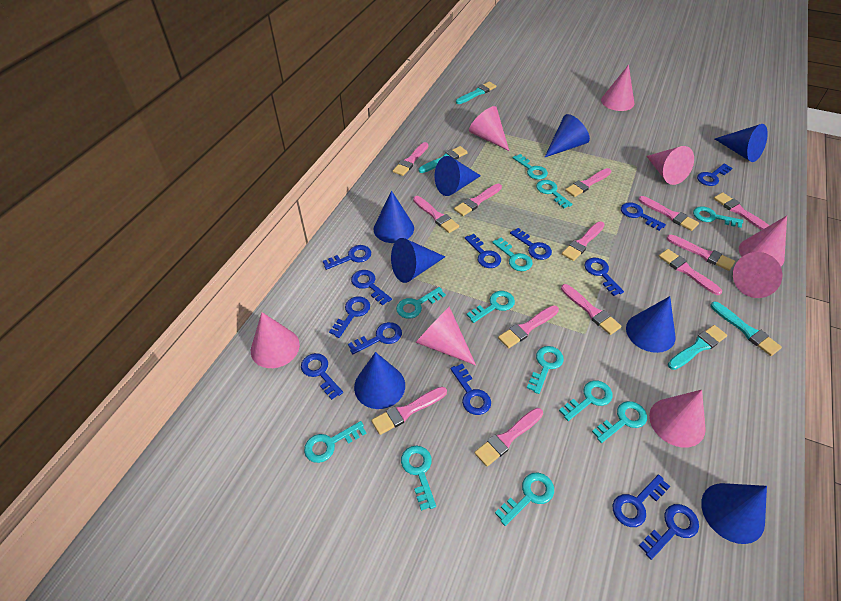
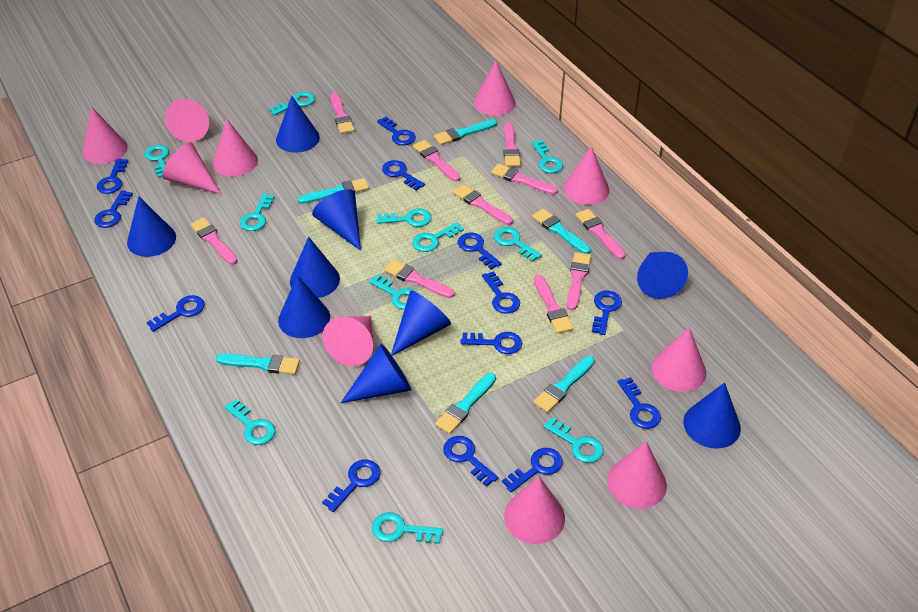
blue cone: [354,352,405,409] [373,190,414,243] [391,238,445,283] [435,156,481,196] [544,114,590,158] [626,296,676,353] [701,483,767,544] [715,124,768,162] = 8 -> [127,196,176,257] [276,96,320,153] [278,275,330,338] [290,237,340,298] [312,189,361,251] [341,344,411,403] [391,291,451,356] [637,252,688,299] [683,382,741,449] = 9
pink brush: [371,387,447,435] [393,142,428,176] [413,196,459,233] [454,184,502,216] [474,408,543,467] [498,305,559,348] [561,284,622,335] [562,221,605,261] [565,168,611,197] [638,196,699,231] [658,249,722,295] [666,235,735,271] [714,192,770,230] = 13 -> [190,218,237,265] [330,93,355,134] [384,260,454,298] [413,140,460,182] [453,185,513,225] [491,163,558,195] [503,122,521,167] [534,275,573,334] [567,252,591,311] [576,209,626,259] = 10
pink cone: [251,312,300,368] [416,307,476,365] [469,106,509,151] [601,64,634,111] [647,146,694,185] [649,390,706,448] [733,252,782,298] [739,216,787,266] = 8 -> [83,107,128,164] [162,142,221,194] [165,99,209,142] [213,119,258,177] [322,316,373,366] [474,61,516,116] [504,476,565,544] [563,146,609,205] [607,441,667,509] [652,327,706,392] = 10
turquoise brush: [418,146,468,173] [456,82,496,104] [668,325,727,370] [710,302,782,356] = 4 -> [216,354,300,375] [298,178,369,204] [434,119,497,145] [435,373,496,434] [532,209,591,254] [533,356,595,413] = 6
turquoise key: [304,421,367,463] [396,287,446,319] [401,446,436,511] [467,291,515,323] [492,238,533,271] [495,473,554,526] [513,154,548,180] [527,346,564,394] [536,180,572,208] [559,380,613,421] [592,401,647,443] [693,206,743,228] = 12 -> [144,145,169,178] [224,399,275,445] [240,194,274,231] [269,92,315,116] [369,274,417,309] [372,512,443,544] [376,208,432,227] [412,222,464,252] [494,227,542,262] [531,140,563,173] [543,417,603,463] = 11

